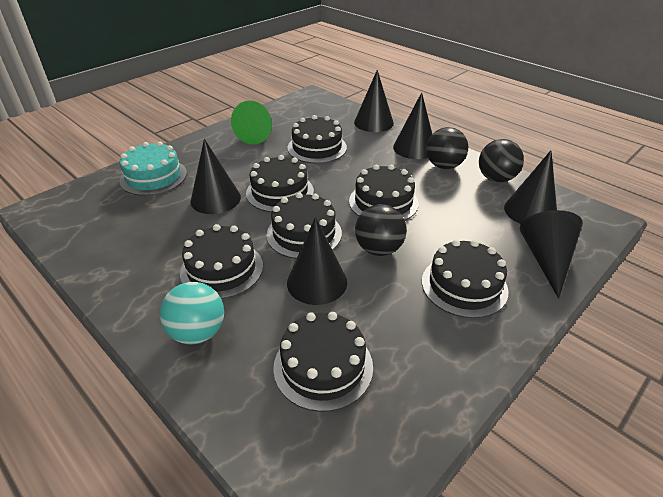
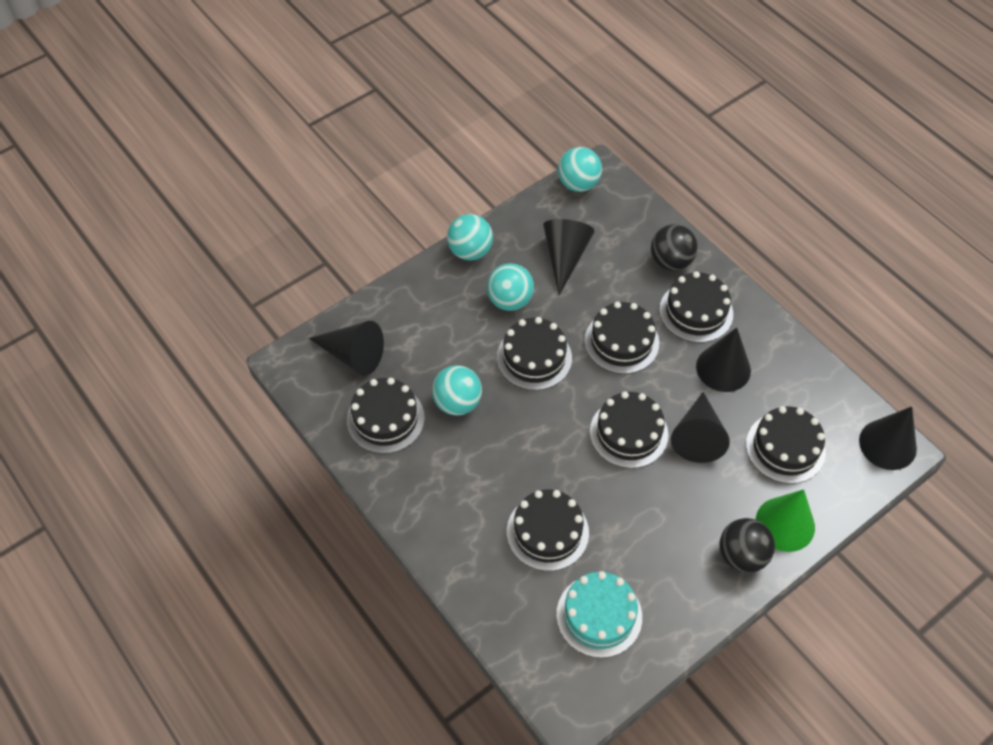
black ball: [355,204,407,256] [426,127,468,169] [479,139,524,182] = 3 -> [651,224,698,271] [719,518,775,573] = 2
black cone: [191,139,241,214] [287,217,347,305] [354,70,394,132] [393,92,432,159] [504,150,557,224] [520,210,583,299] = 6 -> [309,321,384,375] [543,219,595,295] [671,392,730,463] [696,328,751,392] [859,406,917,470] = 5
turquoise ball: [160,282,224,344] = 1 -> [432,365,482,415] [447,214,493,261] [487,263,534,311] [558,147,602,192] = 4

